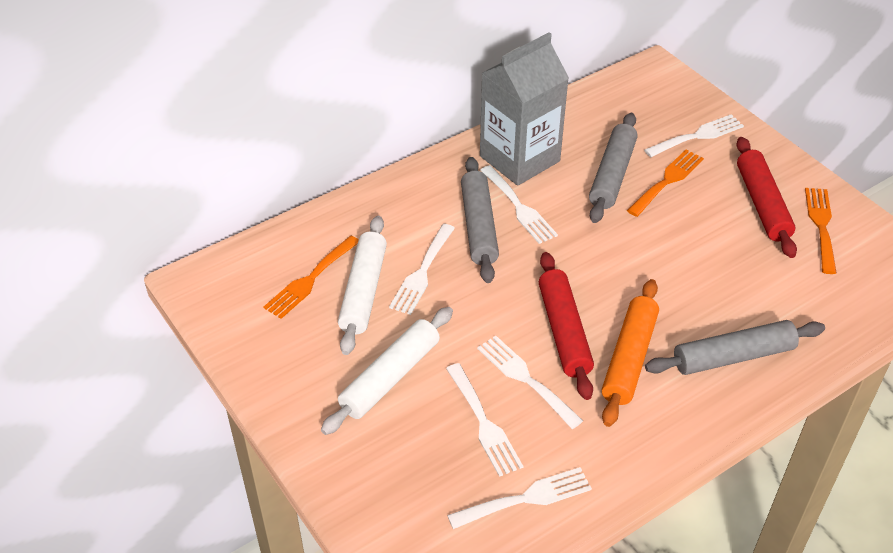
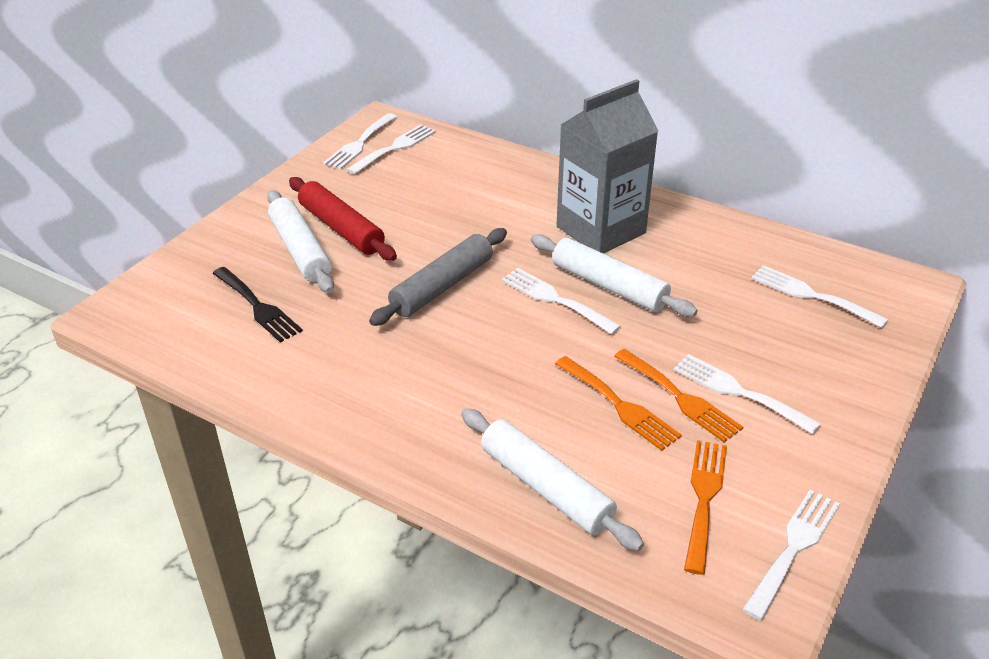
black fork: none = 0 -> [212,267,303,342] = 1
grey rolling pin: [461,157,499,283] [589,113,638,223] [645,320,825,375] = 3 -> [369,228,507,326] = 1
orange rolling pin: [602,279,659,427] = 1 -> none = 0
red rolling pin: [539,252,594,400] [736,137,797,258] = 2 -> [289,177,397,261] = 1
white rolling pin: [321,307,453,435] [338,216,387,355] = 2 -> [267,190,334,293] [461,408,644,551] [531,234,698,317] = 3

